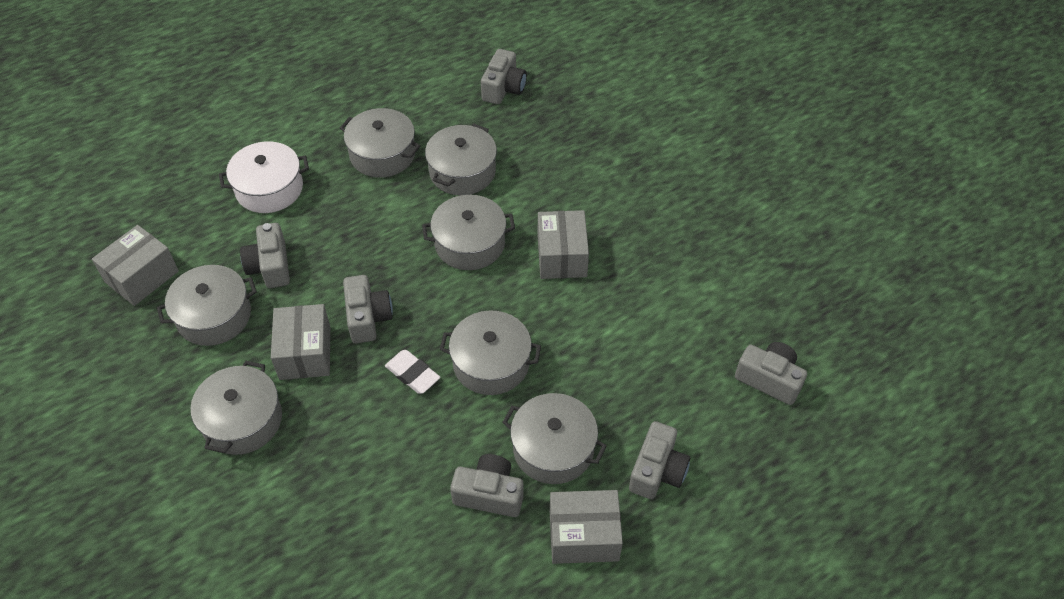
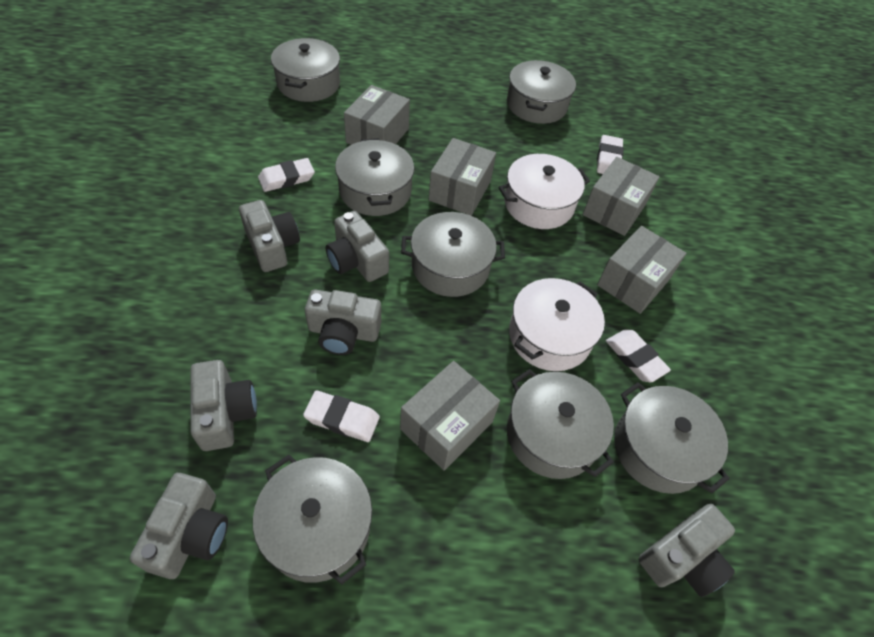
grey box: [92,225,179,306] [271,304,331,380] [538,210,589,279] [550,490,623,564] = 4 -> [344,85,410,145] [400,361,500,471] [429,138,496,216] [583,157,660,236] [597,226,686,314] = 5
white eraser: [385,350,440,394] = 1 -> [258,158,315,192] [303,391,380,442] [597,135,624,174] [606,330,671,383] = 4
white pot: [219,141,309,213] = 1 -> [499,154,590,229] [509,278,605,371] = 2

